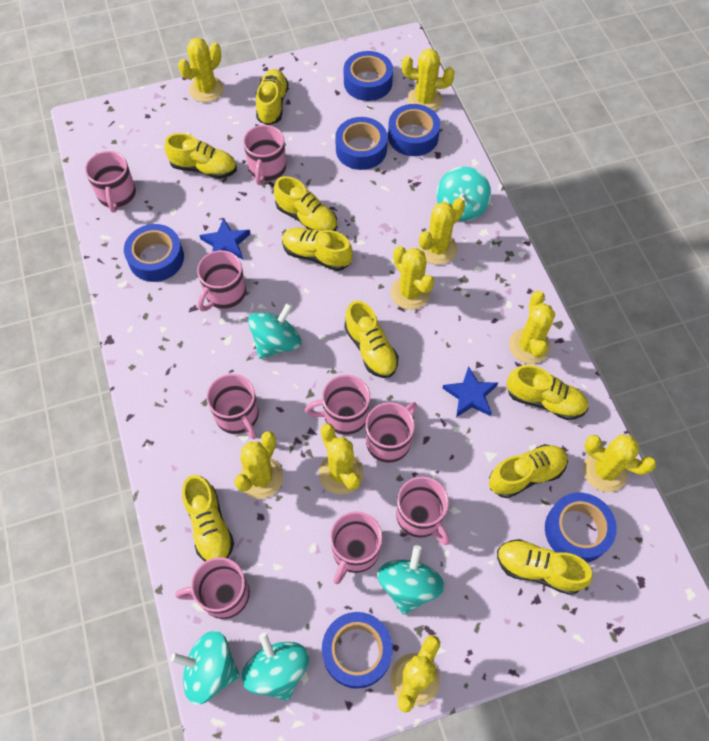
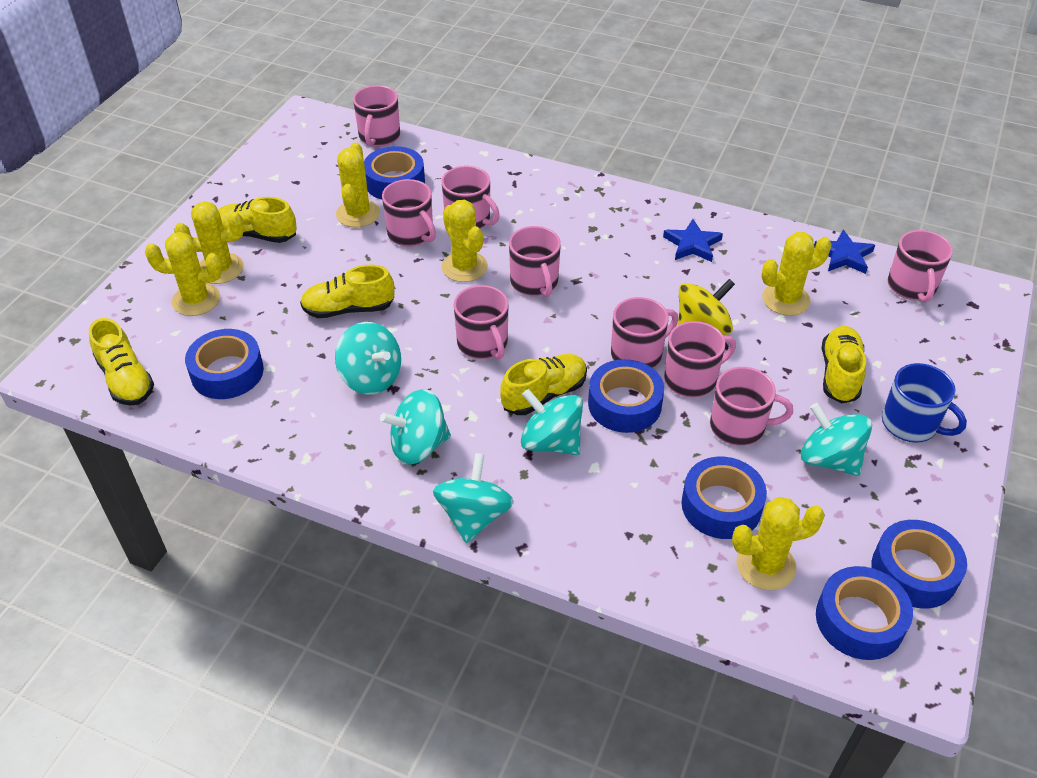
blue mug: none = 0 -> [882,363,967,443] = 1
yellow cactus: [178,38,224,102] [234,431,283,499] [319,423,364,495] [390,246,434,310] [390,635,440,713] [402,49,455,111] [418,198,465,265] [509,291,555,364] [583,434,656,492] = 9 -> [145,232,223,316] [174,201,244,284] [336,143,380,228] [442,200,488,282] [732,497,825,590] [761,232,831,316] = 6
yellow shoe: [164,133,237,179] [182,475,234,562] [256,69,289,125] [274,176,337,231] [282,227,353,271] [344,300,399,378] [489,444,568,498] [497,539,593,595] [507,365,588,420] = 9 -> [89,318,154,406] [218,197,297,243] [300,265,394,318] [500,354,587,415] [822,326,866,403] = 5
yellow spinning top: none = 0 -> [678,279,735,335] = 1

